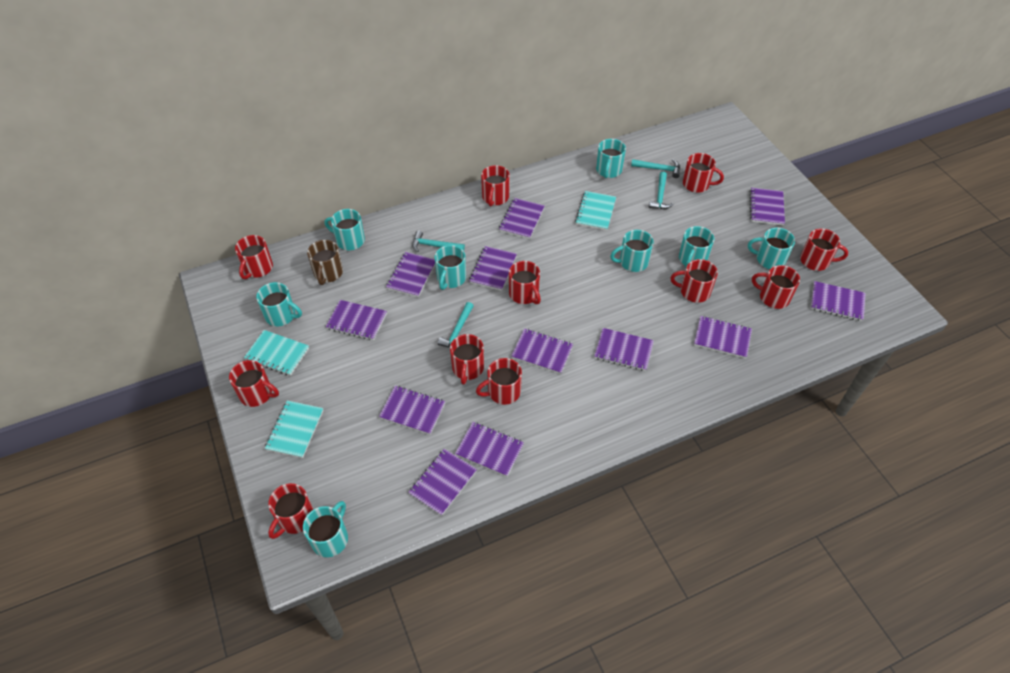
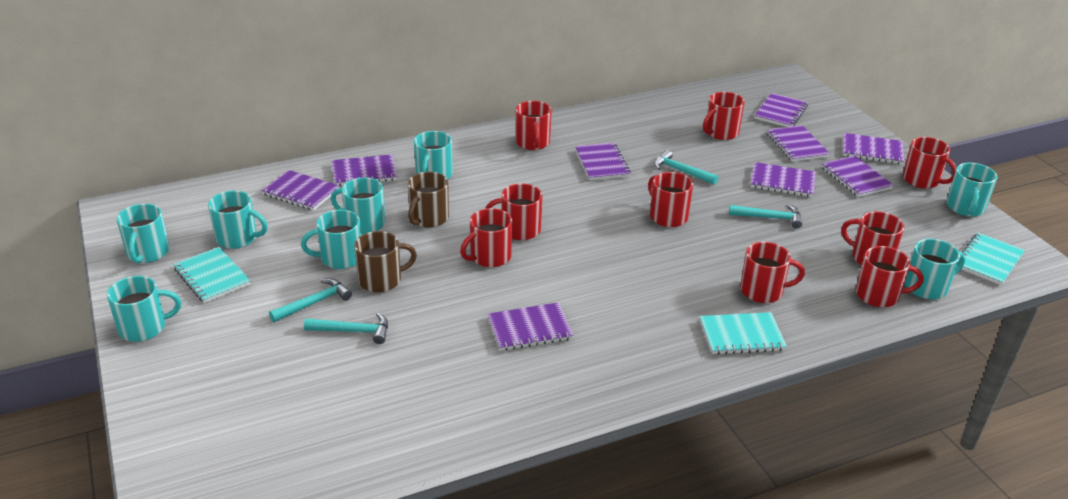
brown mug: [307,240,343,285] = 1 -> [354,231,417,293] [408,172,449,228] = 2
purple notebook: [325,300,387,340] [379,386,445,435] [386,252,435,297] [408,449,477,516] [455,422,524,477] [469,246,517,291] [499,198,545,239] [511,328,573,374] [594,328,654,371] [694,316,752,359] [750,188,785,225] [810,281,866,321] = 12 -> [261,170,339,211] [332,154,397,186] [488,302,574,351] [575,143,631,180] [751,162,816,197] [755,93,808,127] [767,125,830,162] [821,156,894,197] [843,133,904,164] = 9
red mug: [229,360,279,407] [235,235,273,279] [268,483,314,539] [450,334,484,385] [476,358,522,405] [481,165,510,206] [509,261,541,304] [671,259,718,303] [683,153,724,193] [752,265,800,309] [800,228,848,271] = 11 -> [460,208,512,267] [485,183,543,240] [516,101,552,150] [648,172,693,227] [703,92,745,140] [740,242,805,303] [841,211,904,265] [856,246,924,308] [903,137,957,189] = 9

